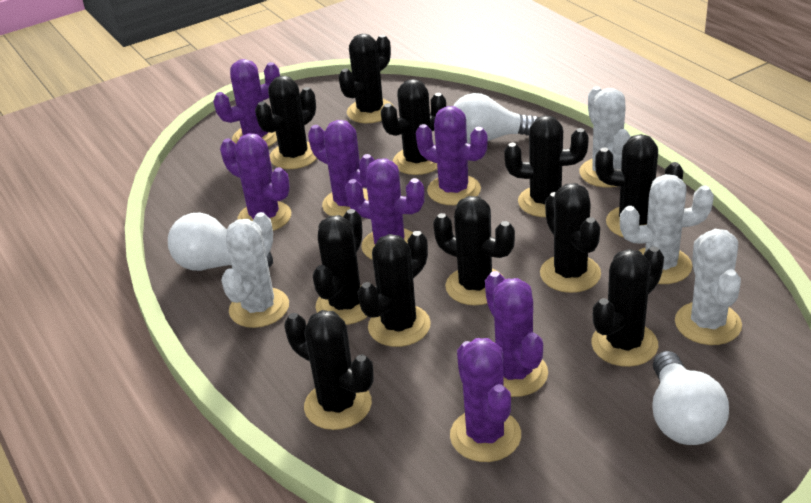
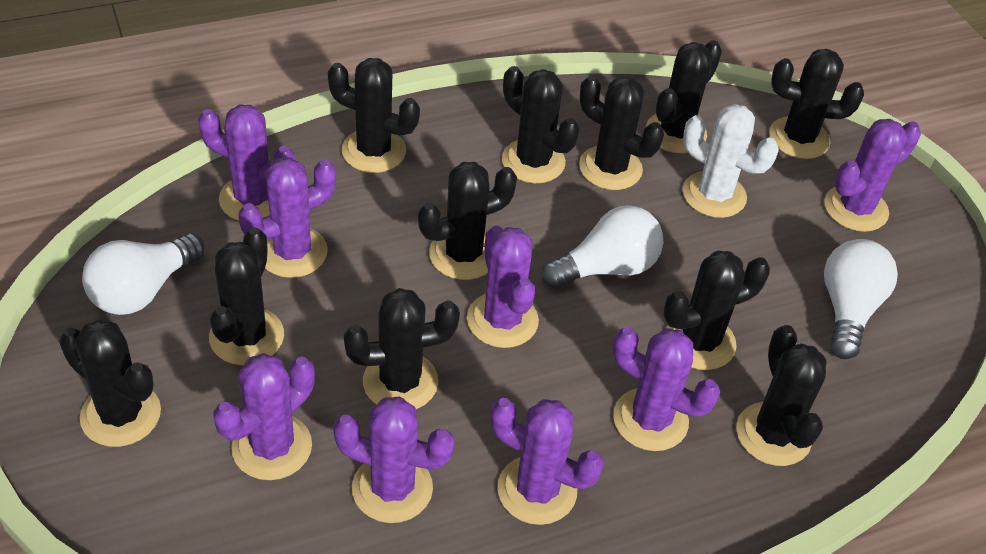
purple cactus: [213,59,280,147] [220,133,291,231] [308,120,375,217] [345,158,425,260] [416,106,488,205] [450,338,521,462] [485,271,548,397] = 7 -> [198,105,295,221] [213,353,315,480] [238,157,336,278] [333,397,455,523] [467,226,539,348] [490,398,604,525] [612,327,720,451] [824,119,921,232] = 8
white cactus: [221,212,289,328] [579,87,631,187] [620,174,714,284] [675,229,742,345] = 4 -> [683,104,779,218] = 1

